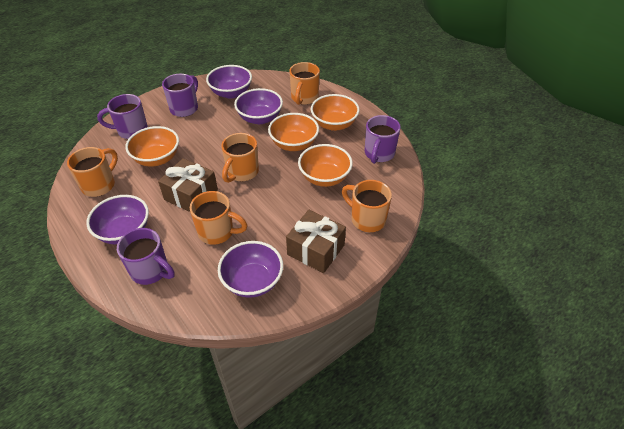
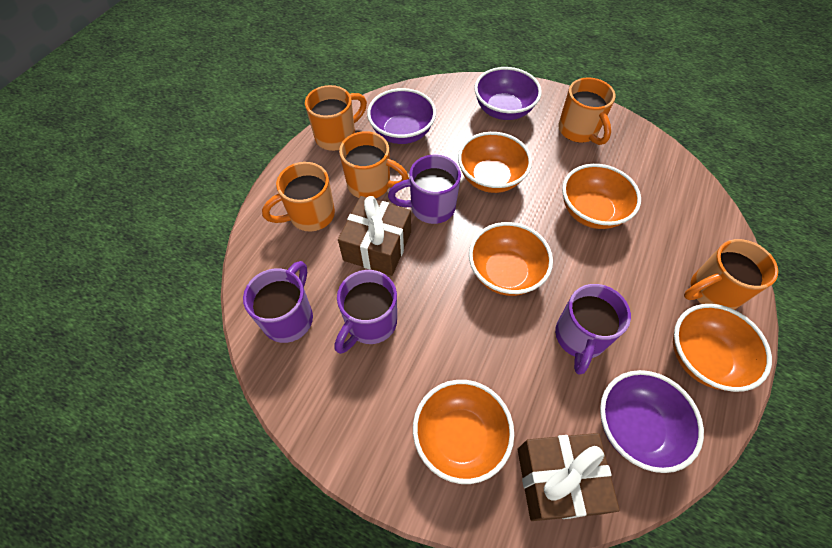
orange bowl: [125,126,179,166] [268,113,319,151] [298,144,353,187] [311,94,360,131] = 4 -> [413,380,514,484] [458,132,532,193] [469,222,553,296] [562,164,641,229] [673,304,772,392] = 5
purple bowl: [86,195,149,244] [206,65,252,99] [218,241,283,298] [234,88,283,124] = 4 -> [367,88,436,144] [474,67,542,120] [600,370,704,473] = 3

